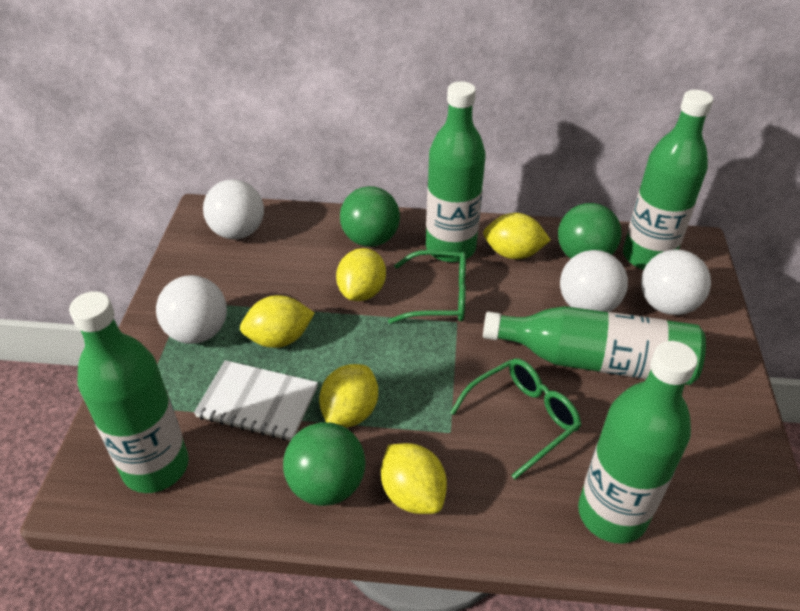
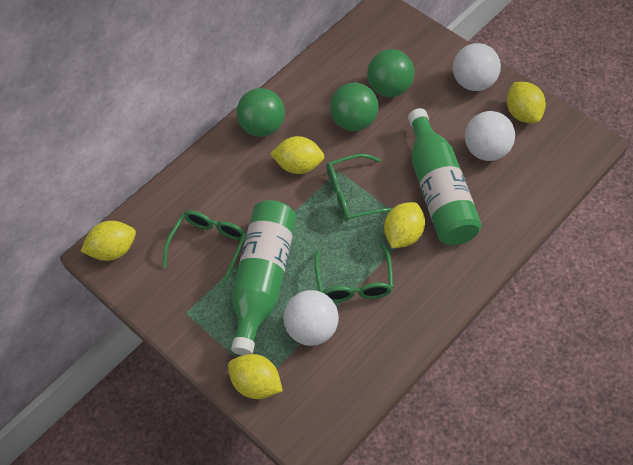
green bottle: [69,291,189,493] [426,81,486,262] [483,306,706,385] [578,341,697,544] [623,90,713,270] = 5 -> [231,200,296,356] [408,108,482,245] = 2
green glasses: [388,250,466,324] [450,358,581,479] = 2 -> [162,210,246,288] [314,244,393,302] [327,154,393,222] = 3
white ball: [156,275,227,344] [203,179,264,239] [560,250,628,312] [641,249,711,315] = 4 -> [283,290,339,346] [453,43,501,91] [465,111,515,161] = 3
white notebook: [194,360,318,441] = 1 -> none = 0

